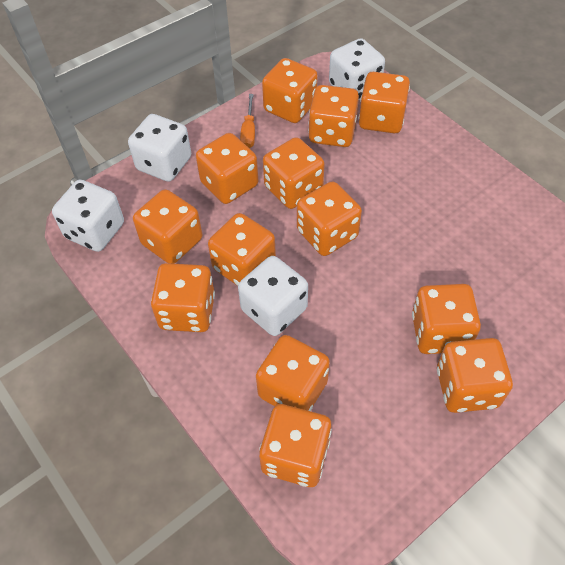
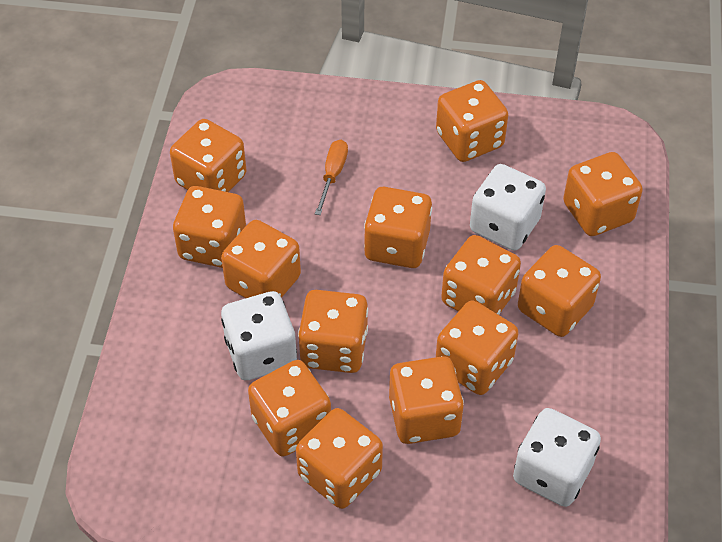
white dice: [52,180,124,252] [128,114,191,182] [238,256,308,336] [329,38,385,100] = 4 -> [221,291,297,380] [470,164,546,251] [513,408,601,507] = 3

